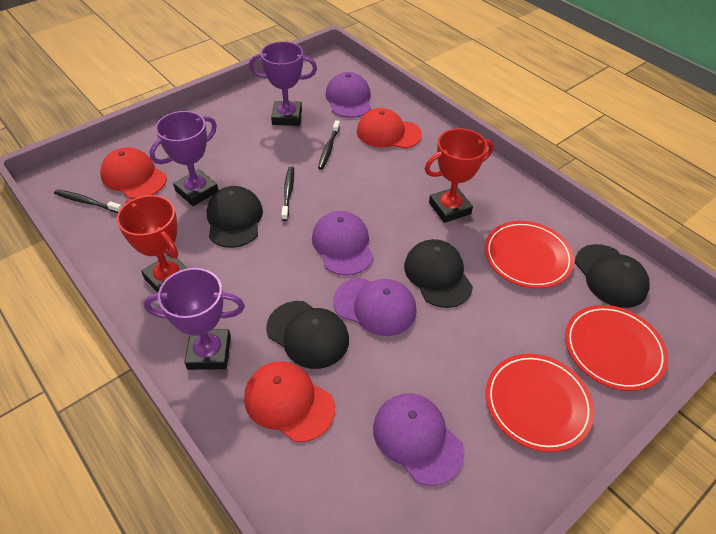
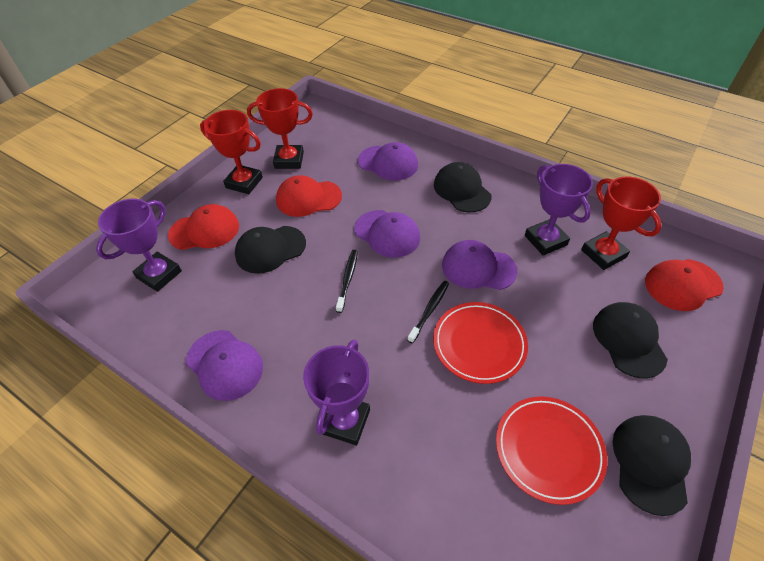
black toothbrush: [54,190,122,213] [281,167,294,221] [318,120,340,170] = 3 -> [336,250,358,313] [407,281,449,343] = 2
red plate: [485,221,574,288] [486,354,594,452] [565,305,668,391] = 3 -> [433,302,528,384] [496,396,607,505] = 2
red trophy: [117,195,188,293] [425,128,494,223] = 2 -> [200,110,263,194] [247,88,313,169] [581,177,662,270] = 3

